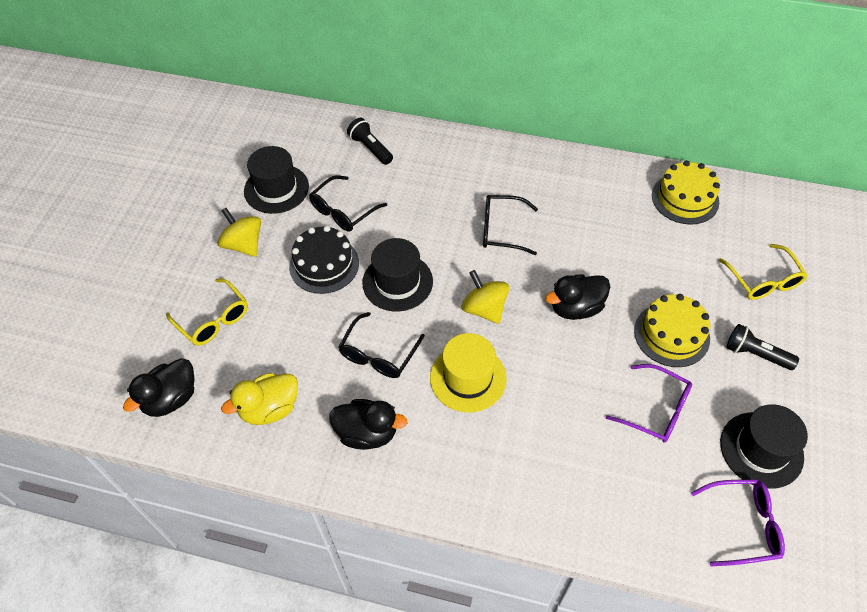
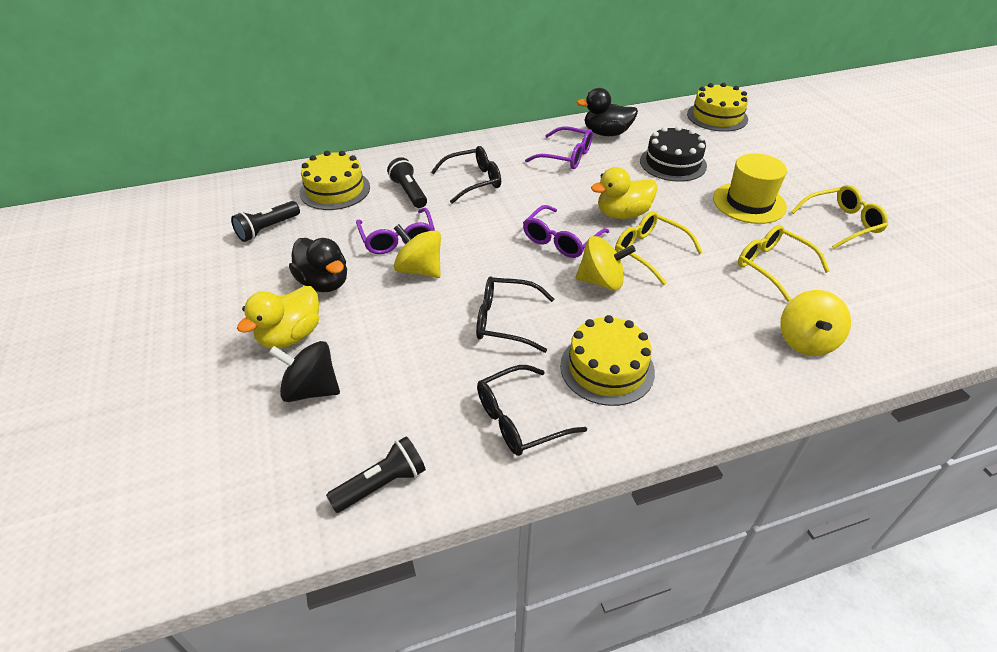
black duck: [123,358,194,417] [329,399,408,450] [545,274,610,320] = 3 -> [289,238,347,292] [576,88,638,136] = 2
black flashlight: [347,118,393,165] [727,324,799,370] = 2 -> [231,201,300,242] [326,436,426,513] [387,157,427,208] = 3
black hat: [244,146,309,214] [362,238,433,312] [720,404,808,489] = 3 -> none = 0
black spinning top: none = 0 -> [269,341,340,402] = 1
purple glasses: [606,364,692,443] [691,479,785,566] = 2 -> [356,208,435,254] [523,205,609,258] [525,126,593,169] = 3
yellow cake: [634,294,710,367] [652,160,720,225] = 2 -> [300,151,370,210] [560,315,655,406] [687,83,748,132] = 3
yellow duck: [221,373,298,425] = 1 -> [237,286,319,349] [591,167,658,219] = 2
yellow glasses: [166,278,248,346] [719,244,808,300] = 2 -> [615,211,703,285] [738,225,830,302] [791,185,888,249] = 3
yellow spinning top: [217,208,261,257] [461,270,509,324] = 2 -> [394,224,441,278] [576,236,636,291] [780,290,851,356] = 3

